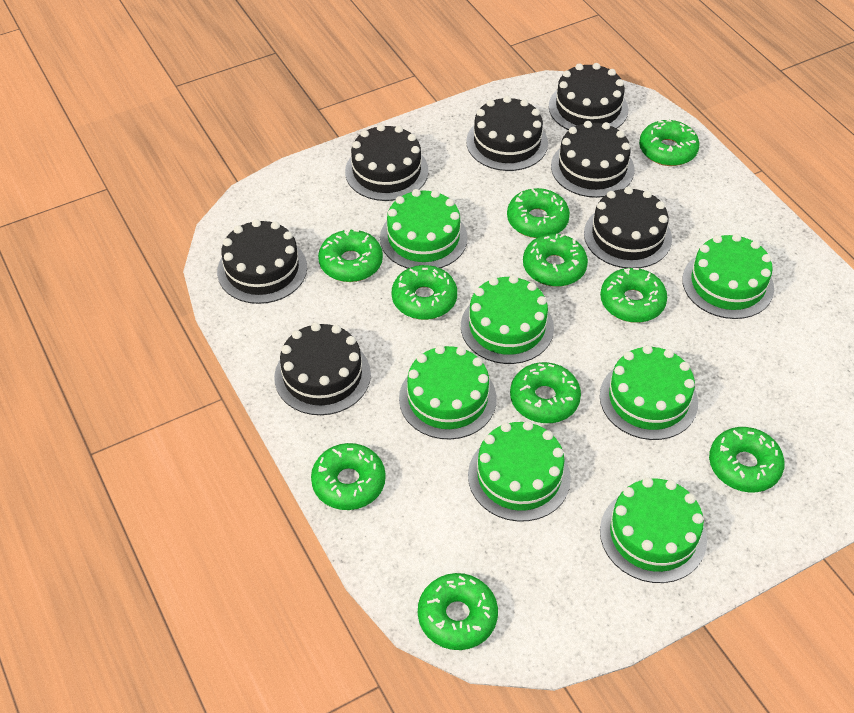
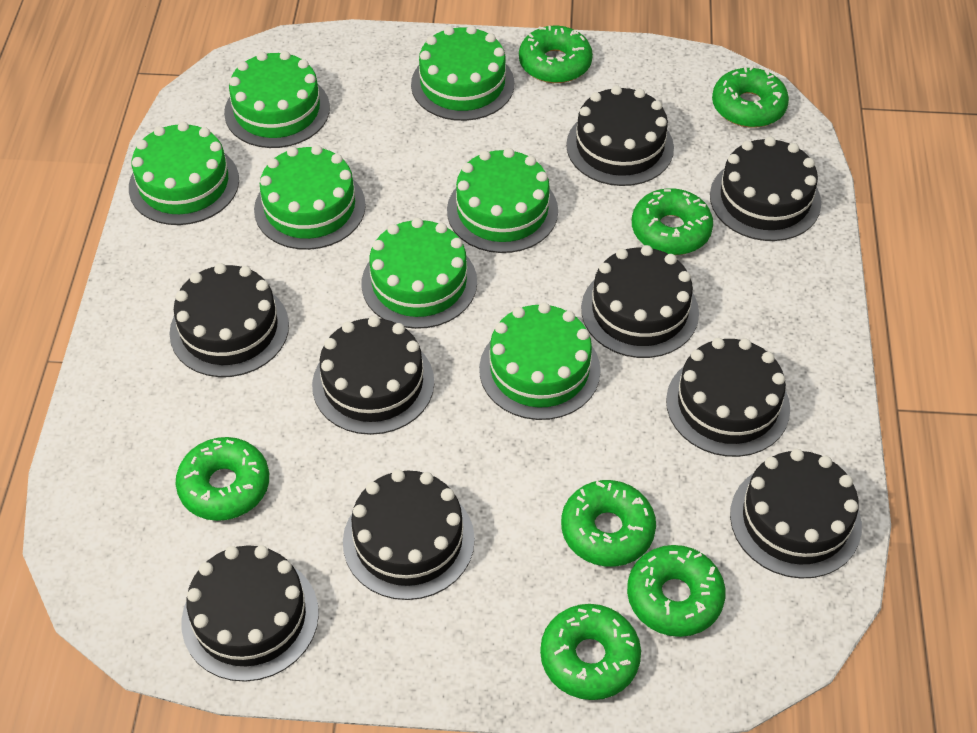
black cake: [217,219,307,304] [274,323,371,415] [345,124,429,201] [466,96,548,171] [549,63,628,130] [551,121,634,198] [584,186,672,268] = 7 -> [170,263,289,377] [182,545,319,682] [312,316,434,435] [343,469,475,600] [566,85,674,186] [581,245,699,358] [666,338,790,457] [710,137,821,241] [730,449,862,579] = 9
green donut: [311,443,386,510] [318,229,383,282] [391,265,457,320] [418,573,498,650] [507,188,570,238] [510,362,581,423] [523,234,588,287] [600,268,667,323] [639,120,699,166] [709,427,785,492] = 10 -> [176,437,269,521] [519,26,593,83] [540,604,641,700] [561,480,656,567] [627,545,725,637] [632,188,713,255] [712,66,789,128] = 7

